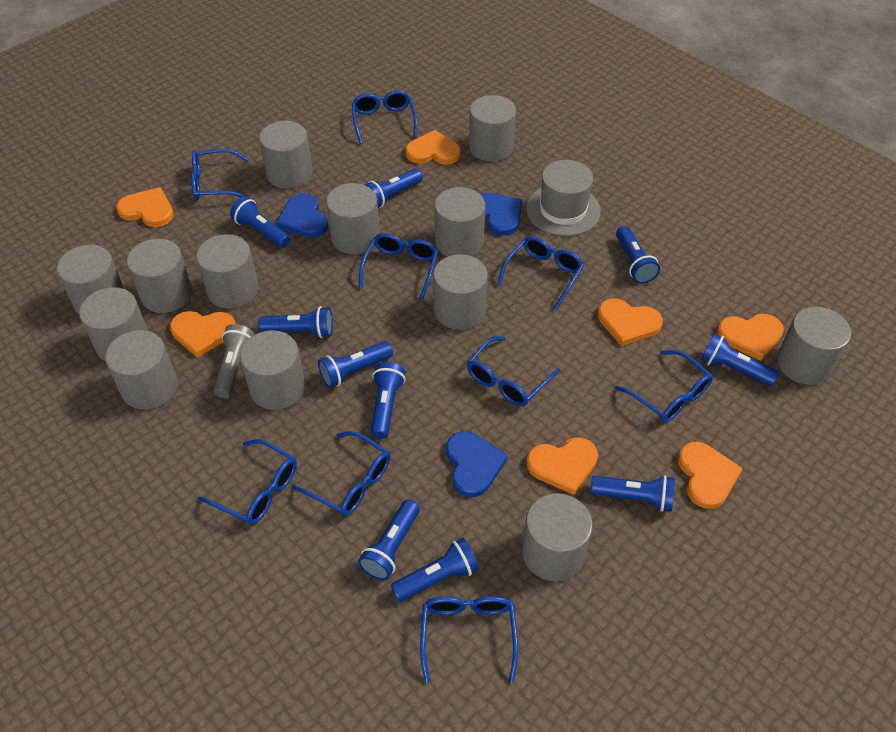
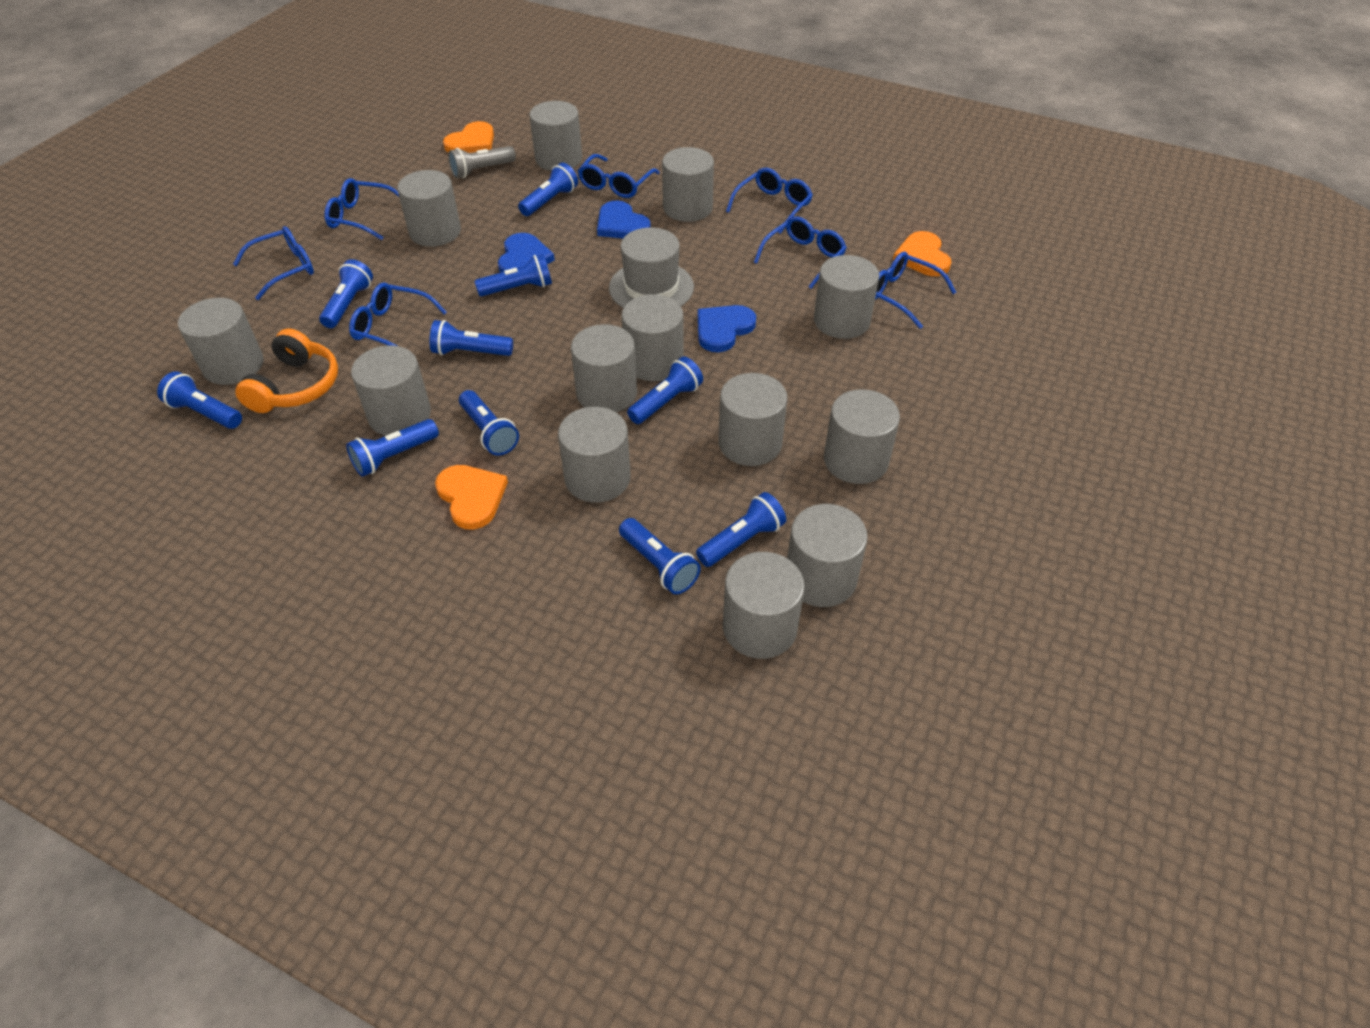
blue glasses: [191,149,250,200] [198,439,297,525] [292,431,391,516] [352,90,417,144] [359,233,438,301] [420,596,518,684] [467,336,560,406] [497,236,584,311] [615,350,713,423] = 9 -> [233,226,314,300] [324,178,399,240] [349,283,447,346] [578,154,659,198] [726,168,813,234] [754,216,847,289] [875,252,956,329] = 7
orange headphones: none = 0 -> [235,328,338,413] = 1
orange heart: [116,187,174,227] [170,311,236,357] [405,130,461,165] [527,437,598,495] [598,298,663,346] [678,442,743,509] [717,314,784,361] = 7 -> [435,465,508,530] [443,121,494,153] [893,231,951,276] = 3

